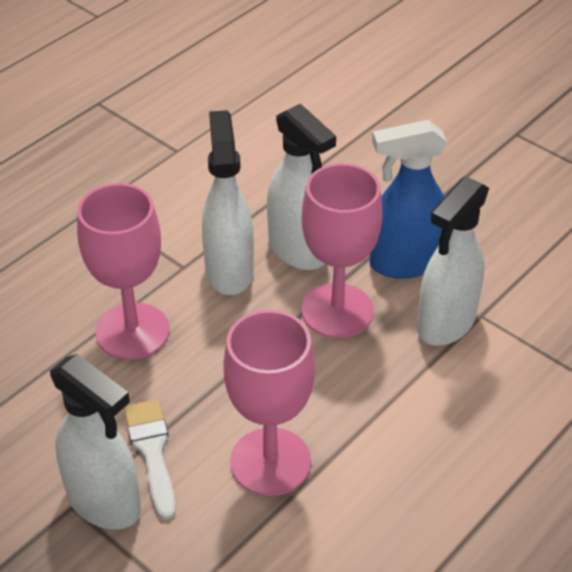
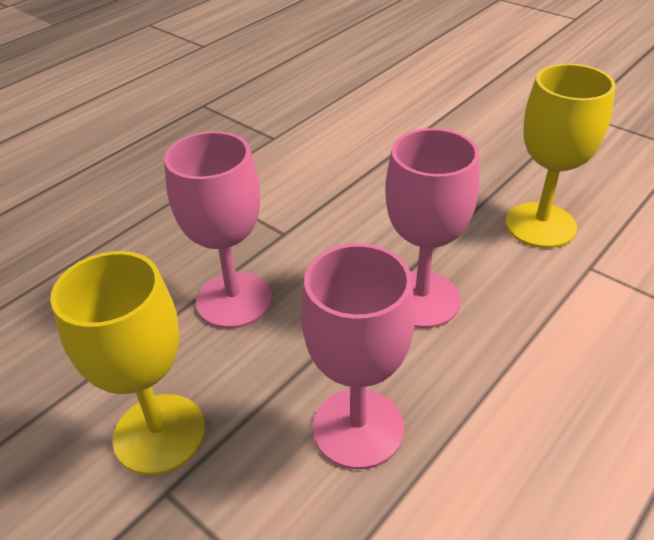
blue spray bottle: [370,120,447,279] = 1 -> none = 0
white brush: [124,399,176,520] = 1 -> none = 0
white spray bottle: [50,354,141,530] [202,110,254,295] [267,104,336,270] [417,176,489,346] = 4 -> none = 0
yellow goblet: none = 0 -> [50,251,205,475] [505,64,616,248] = 2

